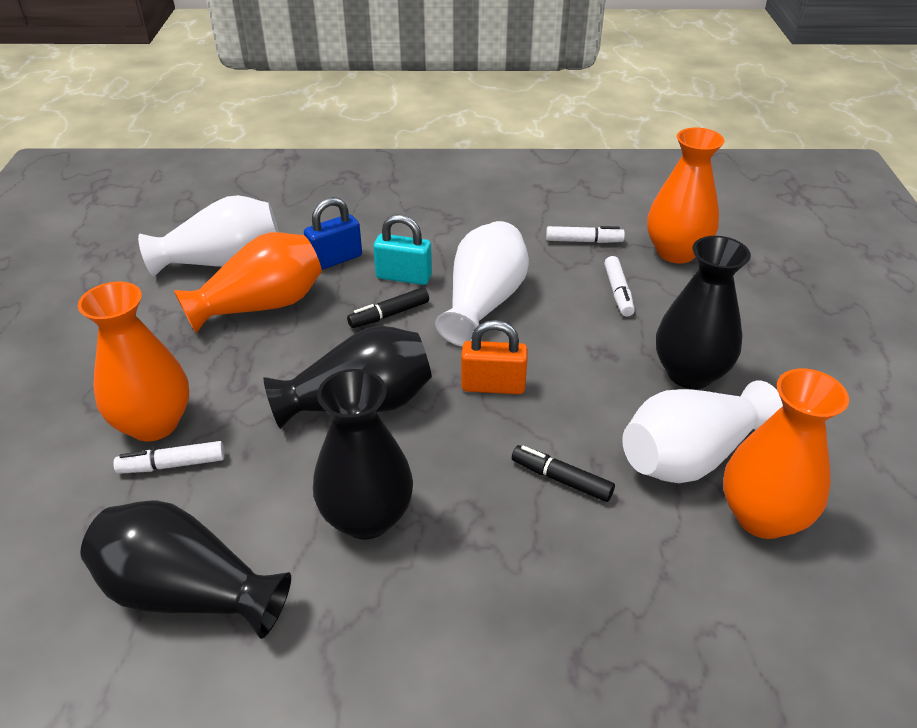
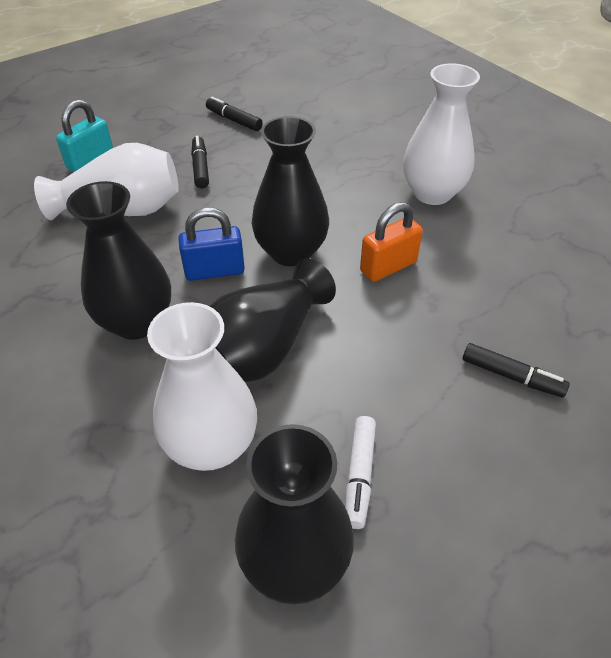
black marker: [347,287,429,328] [512,445,615,502] = 2 -> [191,136,209,188] [206,97,263,131] [462,343,570,397] = 3
orange vase: [78,282,189,441] [174,232,322,333] [647,128,724,263] [723,368,849,539] = 4 -> none = 0
white marker: [113,441,225,474] [546,226,625,243] [604,256,635,316] = 3 -> [345,416,376,529] = 1

